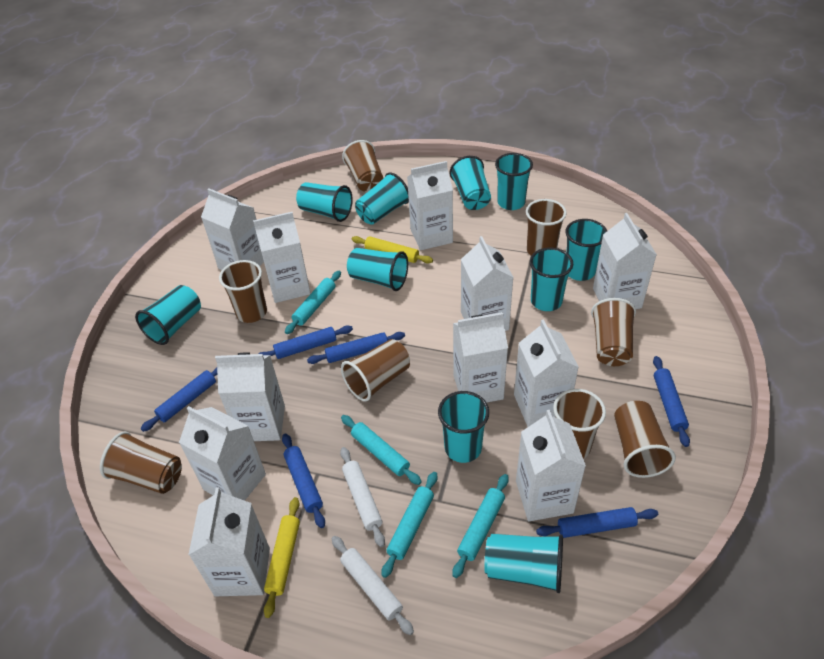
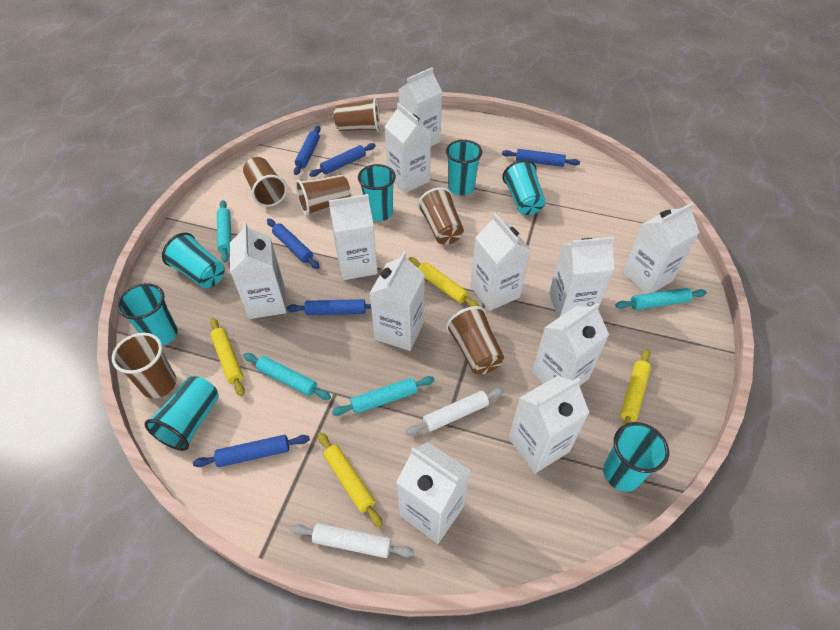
brown cup: [100,432,182,494] [219,260,267,323] [341,339,410,402] [342,140,383,192] [526,199,567,256] [553,389,606,459] [591,298,636,366] [614,401,676,478] = 8 -> [112,333,176,399] [243,157,287,207] [296,174,351,216] [334,98,380,132] [418,187,464,245] [446,306,504,375] = 6
turquoise cup: [135,285,201,345] [296,182,353,222] [347,248,408,291] [355,172,409,225] [438,391,489,463] [450,156,491,210] [484,534,563,593] [495,153,533,210] [530,248,573,311] [565,219,607,281] = 10 -> [117,283,178,346] [144,376,219,451] [162,233,225,288] [358,164,396,221] [446,140,482,195] [502,160,545,215] [603,422,669,492] = 7
yellow rolling pin: [264,497,300,618] [352,236,433,263] = 2 -> [210,318,245,397] [318,432,383,528] [408,257,479,307] [620,349,651,426] = 4

